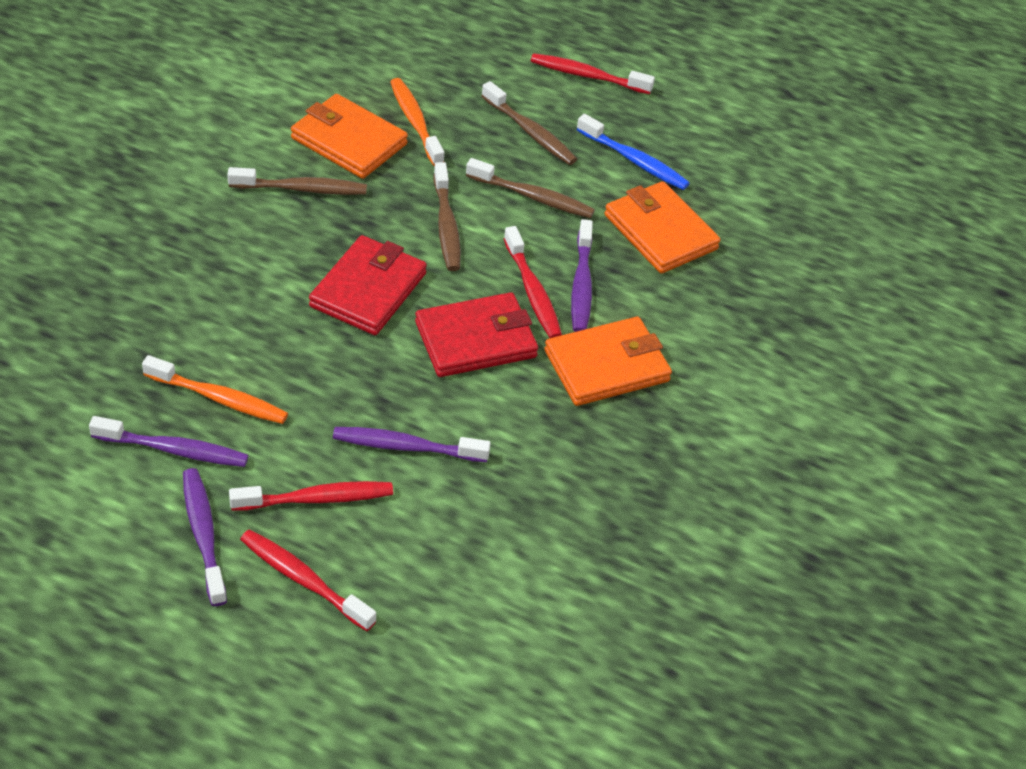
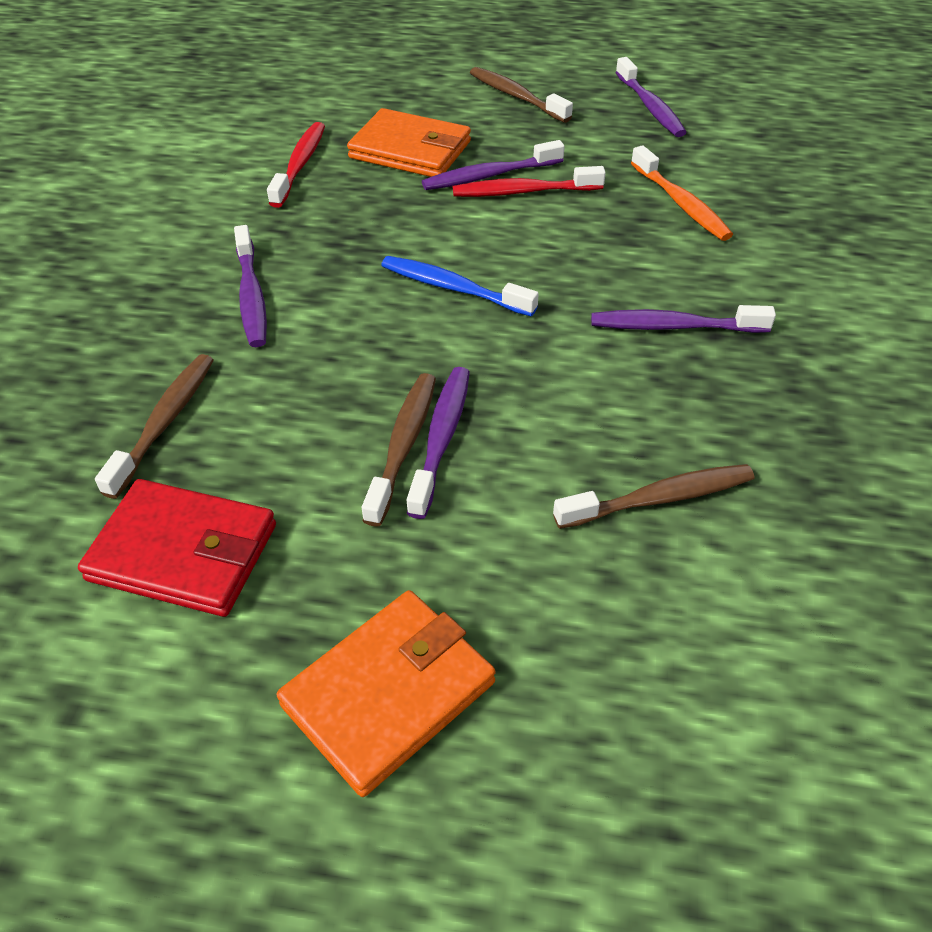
orange toothbrush: [142,355,288,424] [390,78,444,166] = 2 -> [631,145,733,241] = 1
orange wallet: [291,94,408,179] [544,317,672,406] [605,181,721,274] = 3 -> [277,590,496,797] [347,108,471,177] = 2
purple toothbrush: [89,416,249,467] [183,468,227,606] [333,427,491,462] [571,219,593,332] = 4 -> [234,225,267,347] [407,367,470,519] [422,140,565,190] [591,305,776,333] [615,57,687,137] = 5
red toothbrush: [229,481,393,511] [240,529,376,631] [504,226,562,338] [531,53,655,94] = 4 -> [267,122,325,208] [453,166,606,197] = 2
red wallet: [309,235,427,335] [415,292,538,377] = 2 -> [78,479,276,617] = 1

